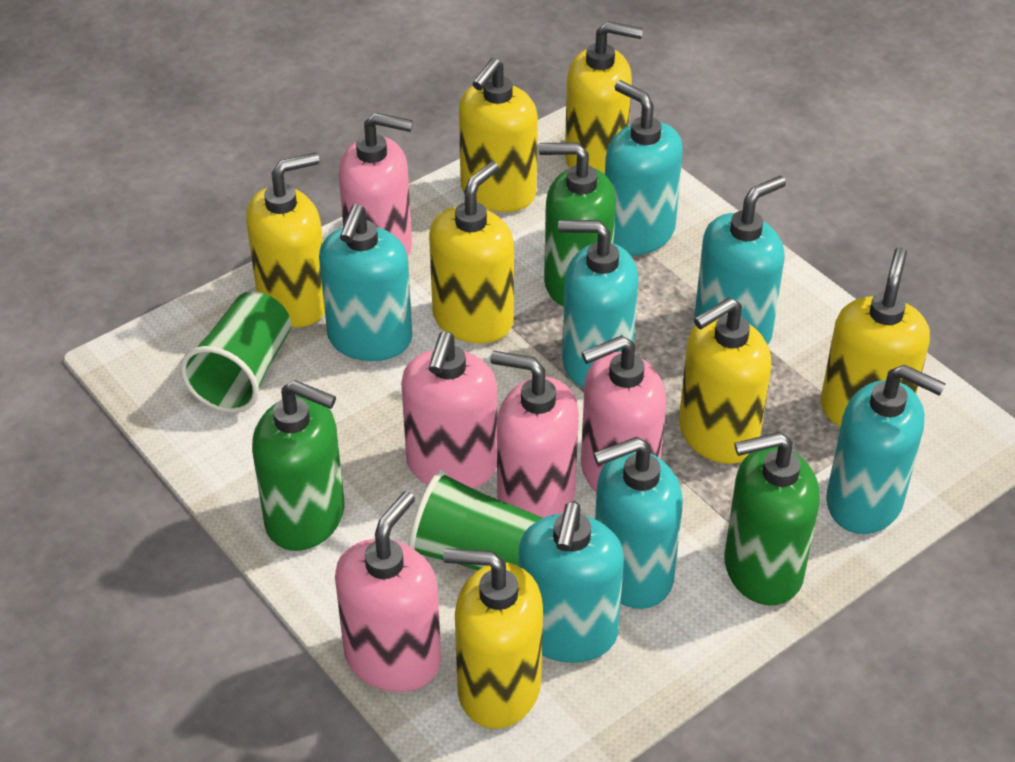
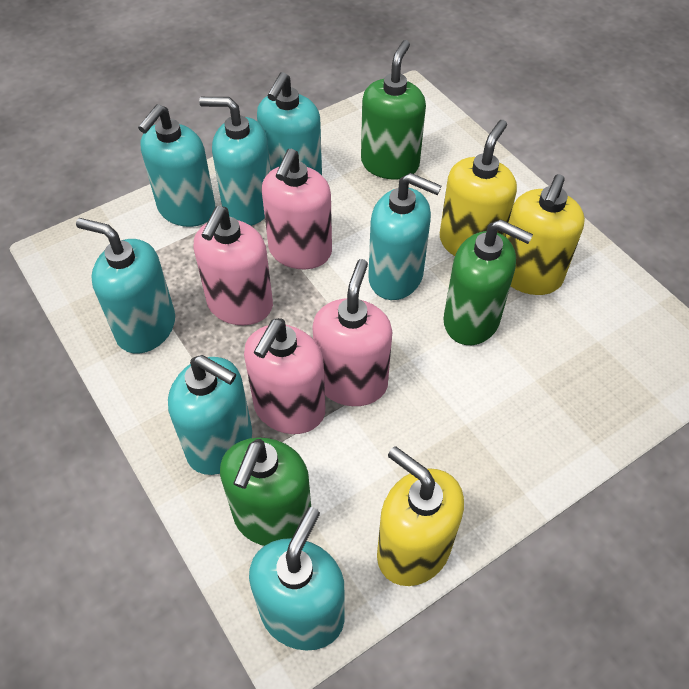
green cup: [180,291,291,413] [408,470,543,571] = 2 -> none = 0
pink soap dispenser: [335,491,441,692] [338,112,413,257] [401,331,498,488] [490,351,579,518] [581,335,666,493] = 5 -> [193,206,273,325] [244,318,325,434] [262,149,332,269] [313,259,392,406] = 4
yellow soap dispenser: [246,152,325,327] [429,161,514,344] [443,548,543,729] [459,58,538,212] [565,21,643,174] [679,297,771,464] [821,247,930,427] = 7 -> [377,446,464,586] [440,120,517,256] [505,174,585,295] = 3

